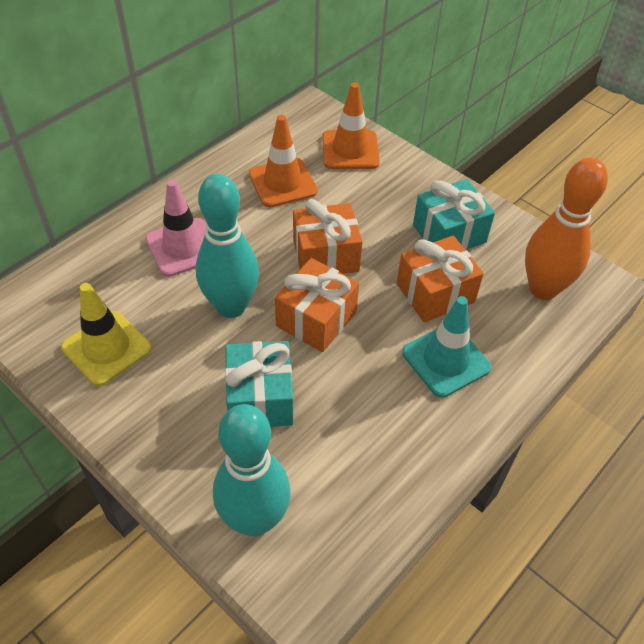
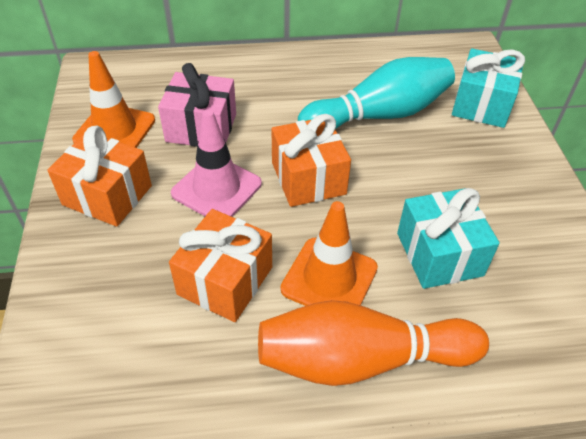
pink gift: none = 0 -> [158,63,236,147] = 1
turquoise bowling pin: [196,174,259,318] [213,404,291,537] = 2 -> [298,57,455,129] = 1
turquoise traffic cone: [402,296,491,398] = 1 -> none = 0
yellow traffic cone: [61,283,152,386] = 1 -> none = 0

